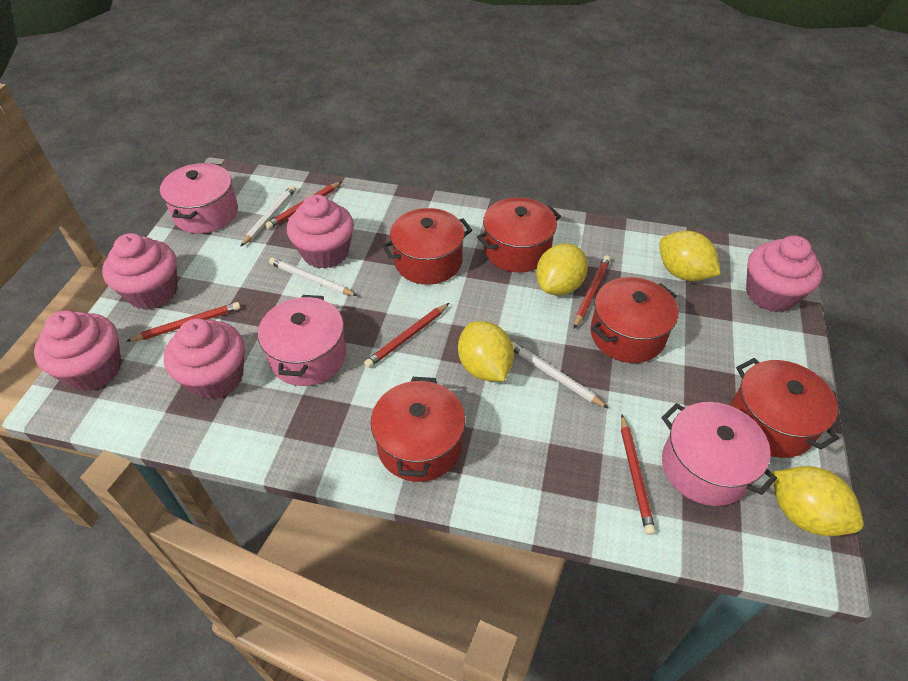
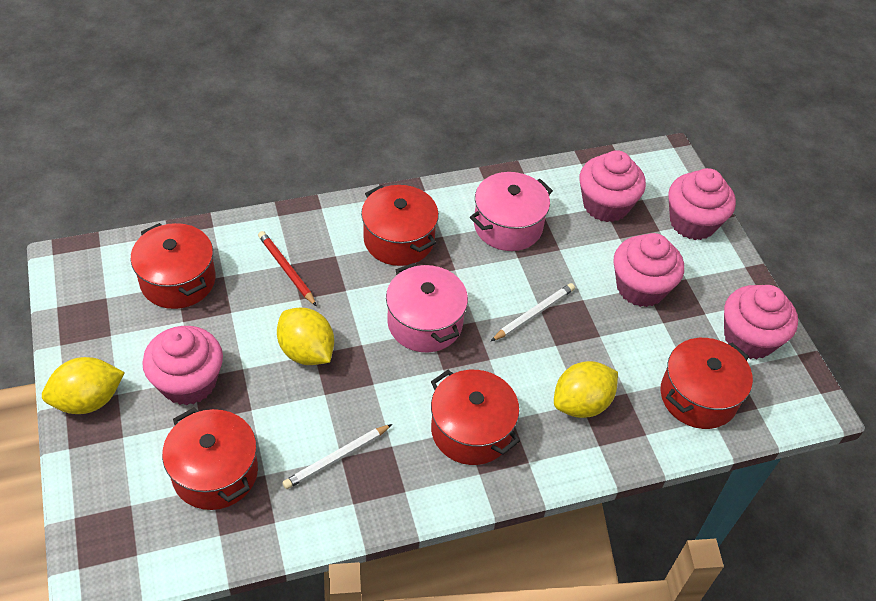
pink pot: [160,163,238,234] [258,295,347,386] [662,402,777,506] = 3 -> [386,263,468,352] [470,172,553,251] = 2
red pencil: [126,302,241,342] [265,182,341,229] [364,303,449,368] [574,256,610,329] [621,415,656,535] = 5 -> [258,231,317,306] = 1
white pencil: [240,185,296,247] [269,257,358,296] [512,342,609,409] = 3 -> [282,424,392,489] [491,283,575,341] = 2
yellow lemon: [458,321,514,381] [536,243,588,295] [659,231,721,281] [772,466,864,536] = 4 -> [42,357,125,414] [277,308,334,365] [554,361,618,418] = 3

